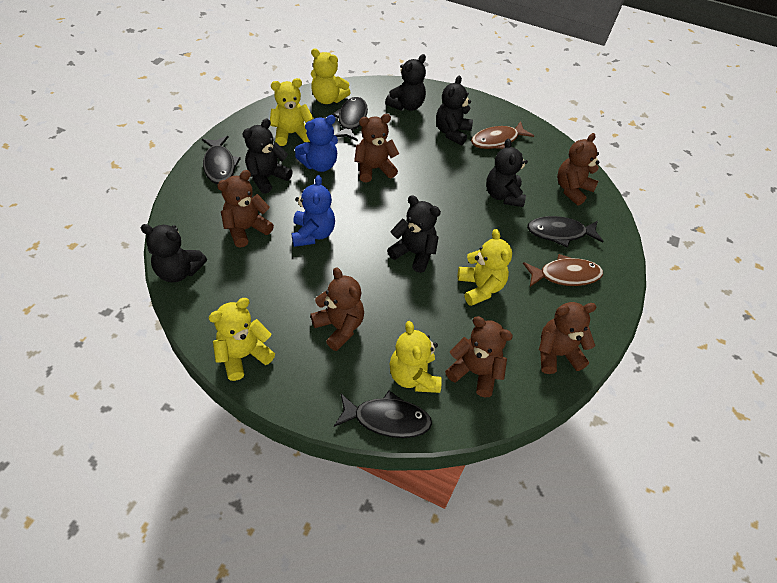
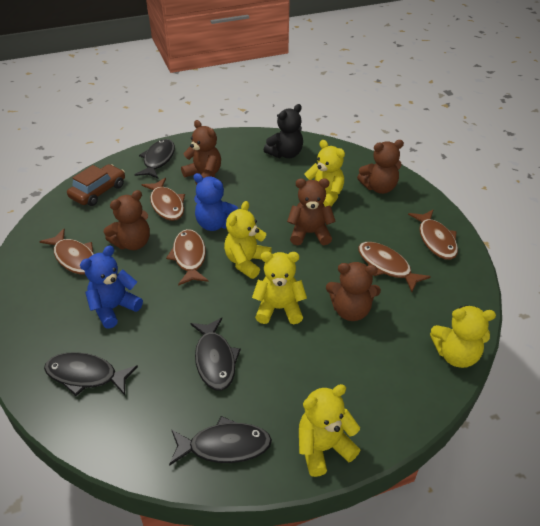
black teddy bear: [140,224,207,282] [242,119,293,194] [385,54,426,111] [387,195,441,273] [436,76,473,145] [486,139,528,207] = 6 -> [264,104,303,158] = 1
brown car: none = 0 -> [67,164,125,206] = 1
brown fish: [471,121,534,149] [523,254,603,287] = 2 -> [39,229,94,275] [142,178,185,221] [166,229,209,286] [358,242,431,292] [408,210,458,260] = 5
brown teddy bear: [217,170,274,248] [310,267,364,351] [354,114,399,182] [445,316,513,397] [539,302,597,374] [557,133,600,206] = 6 -> [104,190,150,250] [181,120,221,185] [287,178,336,245] [326,262,381,321] [357,140,404,194] = 5

